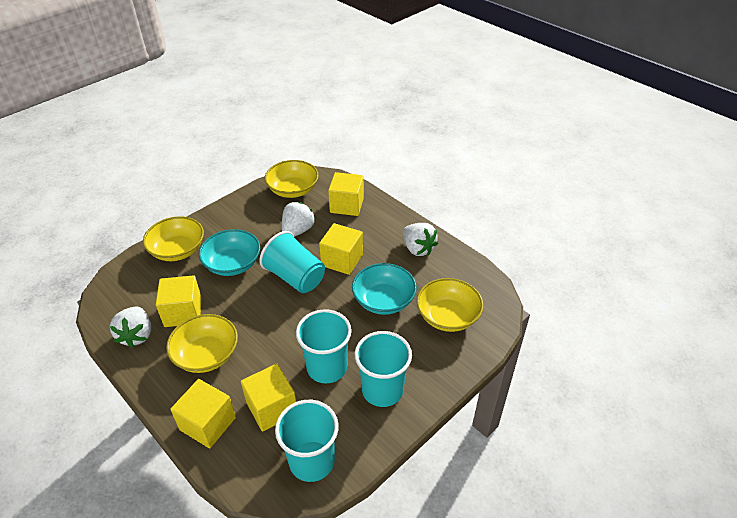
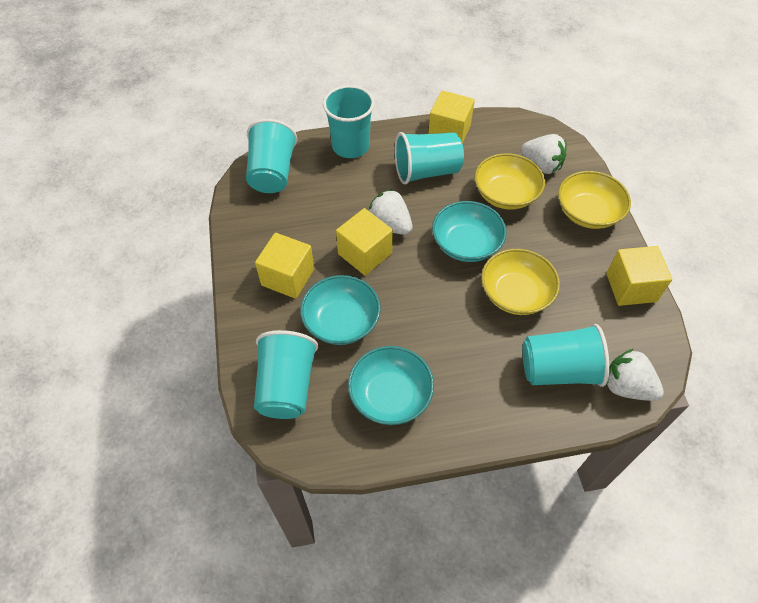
turquoise bowl: [199,229,260,276] [352,263,417,315] = 2 -> [300,275,381,345] [348,346,434,425] [432,201,507,262] = 3
turquoise cup: [259,231,325,293] [275,400,339,482] [296,309,352,383] [355,331,412,407] = 4 -> [246,119,297,193] [254,330,318,419] [323,85,375,158] [395,132,464,184] [522,324,609,387] = 5
yellow bowl: [143,216,204,261] [166,314,238,373] [265,160,319,198] [417,278,484,332] = 4 -> [474,153,545,209] [481,249,560,315] [558,171,631,229] = 3
yellow cube: [156,275,202,327] [170,379,236,448] [241,364,296,432] [319,223,363,275] [328,172,364,216] = 5 -> [255,233,314,299] [336,208,393,276] [428,91,475,143] [606,246,672,306] = 4

